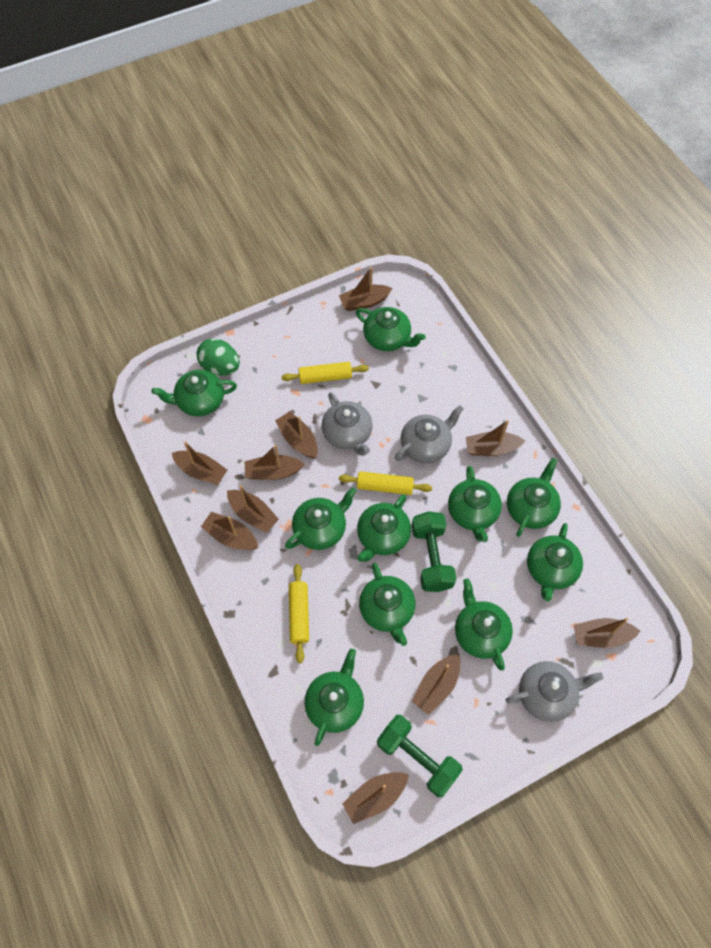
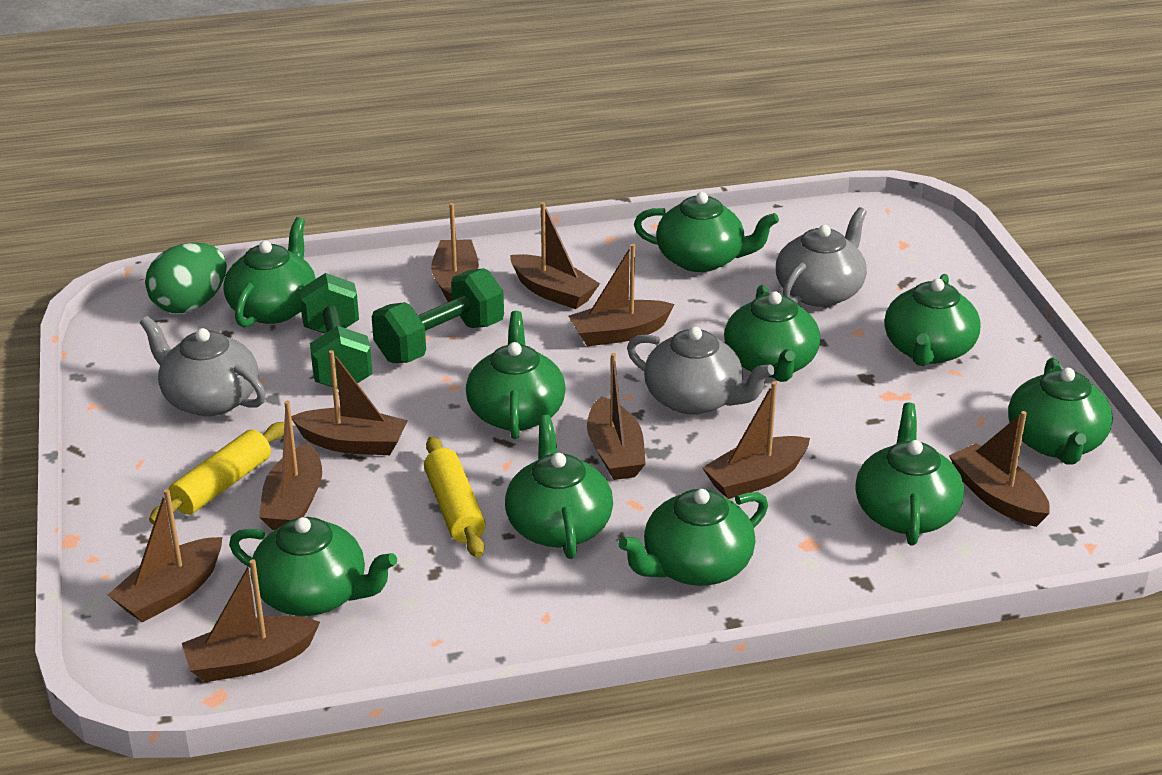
yellow rolling pin: [281,362,369,384] [289,564,309,663] [339,471,432,495] = 3 -> [149,422,284,524] [424,436,486,558] = 2

